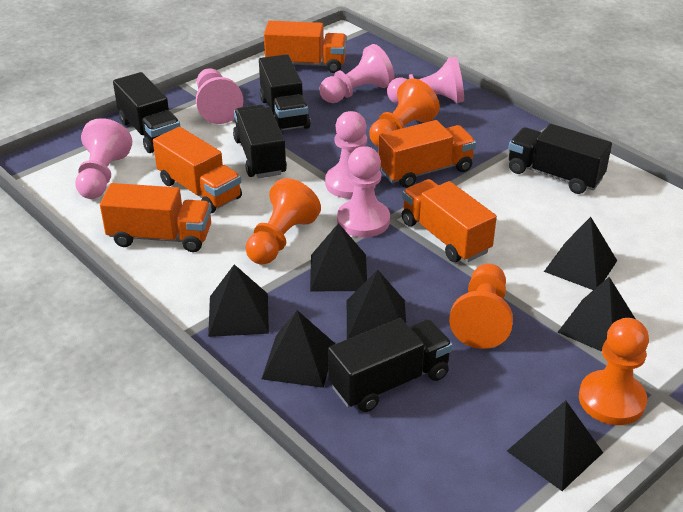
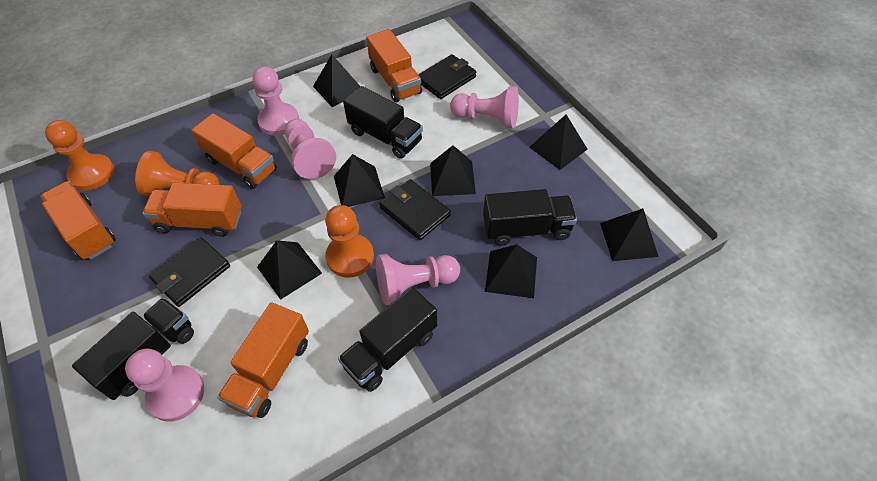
black truck: [113,72,180,153] [233,104,287,178] [259,54,311,130] [328,318,453,412] [508,124,612,194] = 5 -> [72,298,194,400] [338,287,437,392] [343,86,423,159] [483,189,577,246] = 4
black wallet: none = 0 -> [149,237,230,307] [379,179,451,240] [418,54,476,99] = 3
orange pawn: [246,178,321,265] [369,78,440,147] [449,264,513,349] [579,318,649,425] = 4 -> [45,120,114,191] [135,151,220,196] [325,205,374,278] = 3
pink pawn: [76,118,132,199] [196,68,243,124] [320,44,394,103] [325,111,376,199] [337,146,390,238] [387,57,464,104] = 6 -> [125,349,204,422] [252,66,299,136] [285,119,336,179] [376,254,460,305] [450,86,519,129] = 5

